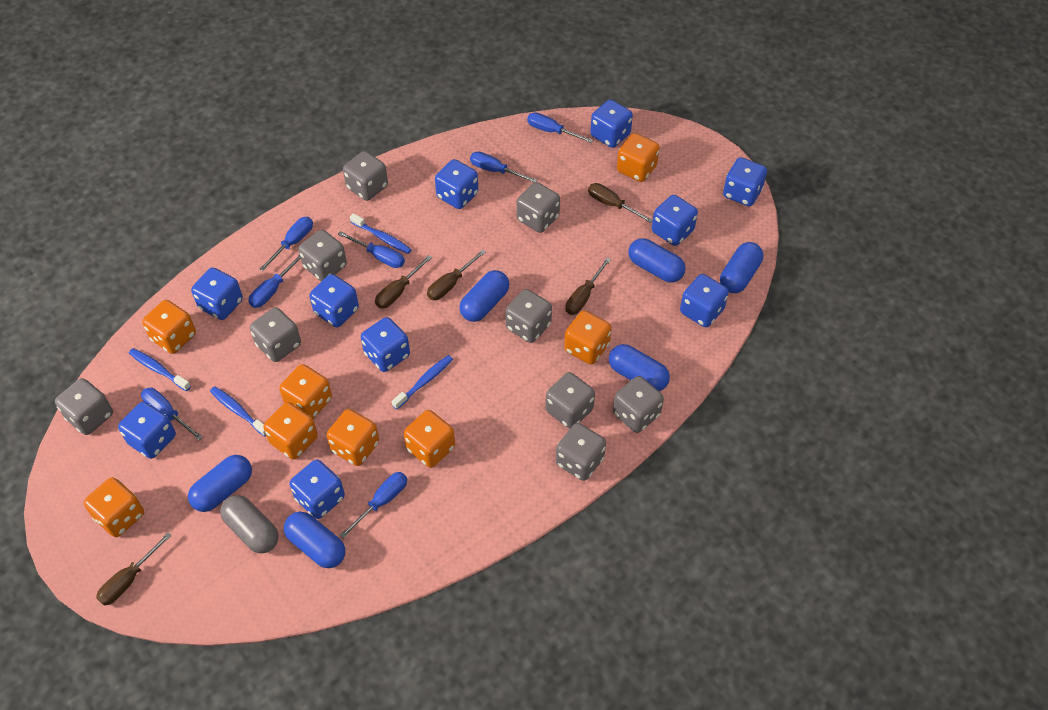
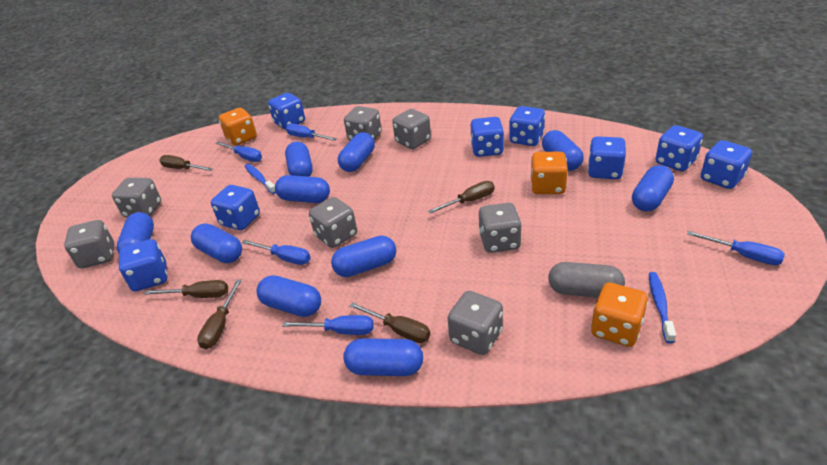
blue capsule: [188,455,252,512] [284,512,345,568] [459,270,509,322] [609,344,670,391] [628,238,686,282] [720,242,763,293] = 6 -> [117,212,154,253] [191,223,242,263] [257,275,321,317] [275,175,330,203] [285,142,313,177] [331,236,396,277] [338,132,375,172] [343,338,423,376] [542,130,584,171] [632,165,674,211] = 10
blue dice: [118,402,176,459] [191,267,243,320] [290,459,345,519] [309,274,359,327] [361,317,410,372] [435,159,478,209] [590,99,633,148] [652,195,698,246] [680,274,729,327] [723,157,767,206] = 10 -> [119,239,167,291] [211,185,260,230] [268,93,305,129] [471,117,504,157] [509,106,545,146] [588,136,626,179] [655,125,703,171] [701,140,752,189] = 8
blue screwdriver: [141,388,203,440] [248,254,300,308] [259,217,313,271] [338,231,405,268] [339,472,407,539] [470,152,537,183] [527,112,593,143] = 7 -> [216,141,262,162] [242,240,311,265] [282,315,374,335] [286,123,337,141] [687,231,785,265] = 5
blue toothbrush: [129,348,191,391] [210,386,266,437] [350,213,412,254] [392,355,453,409] = 4 -> [245,164,276,194] [649,272,676,343] = 2
grey dice: [55,378,113,435] [250,307,301,362] [298,230,347,281] [343,151,388,201] [505,289,552,343] [517,182,560,233] [546,372,595,429] [556,423,606,481] [613,376,664,433] = 9 -> [64,220,114,269] [112,178,161,218] [309,197,357,248] [344,106,382,140] [392,109,431,149] [448,291,503,355] [479,203,522,253] = 7
orange dice: [83,477,144,537] [142,300,196,354] [263,402,318,459] [279,364,332,419] [327,409,379,466] [404,410,455,468] [564,310,611,365] [617,133,660,182] = 8 -> [219,108,257,146] [530,151,568,194] [591,282,648,347] = 3

